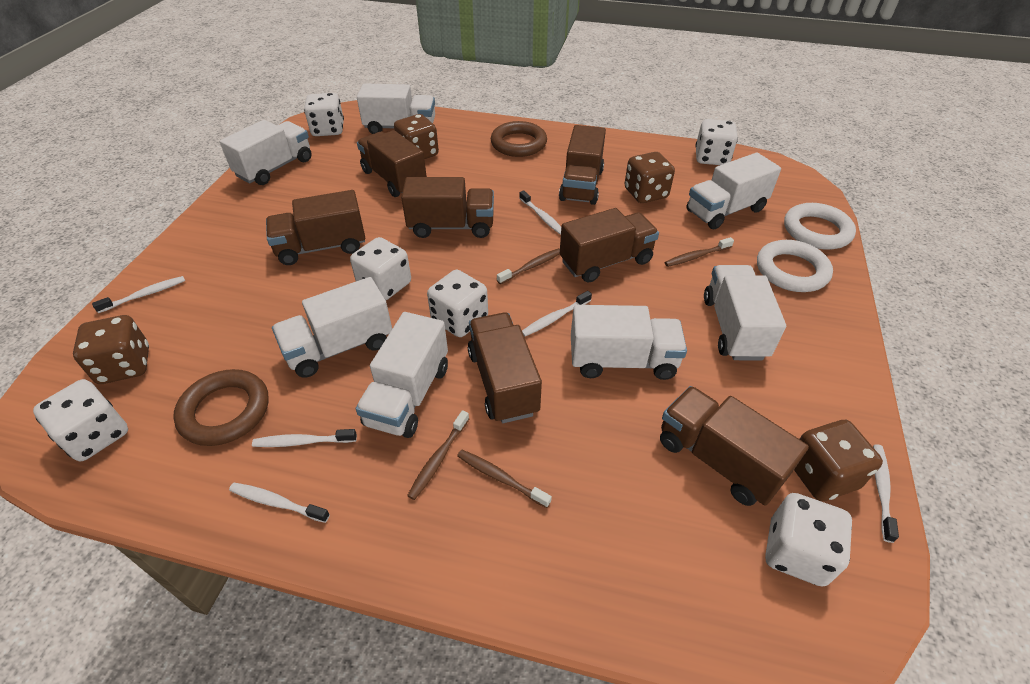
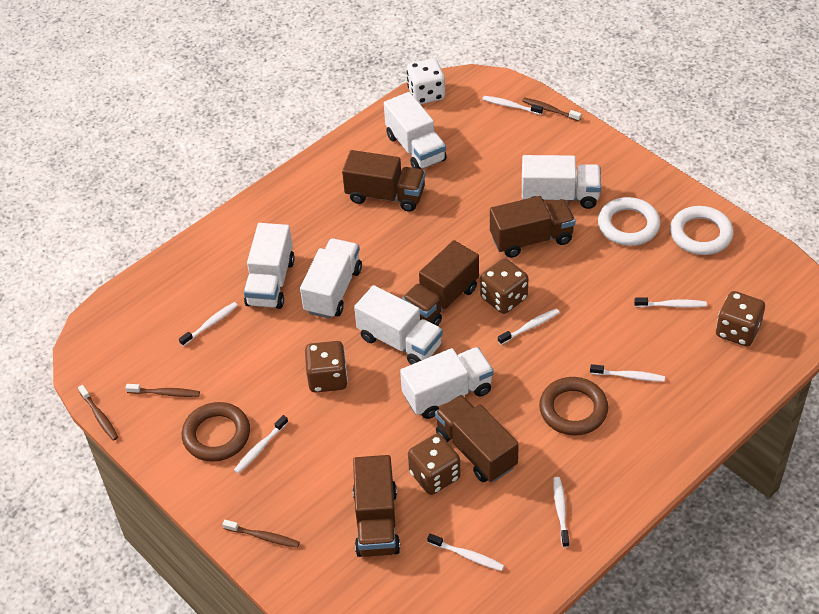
brown truck: [266,190,365,265] [357,130,427,197] [401,177,494,238] [468,312,542,423] [559,125,606,205] [560,208,659,283] [660,386,809,506] = 7 -> [342,150,426,212] [353,455,400,557] [402,240,479,326] [435,395,519,482] [490,196,575,258] = 5
white dice: [33,379,128,461] [304,93,344,136] [350,237,411,300] [427,270,488,337] [695,119,738,165] [765,493,852,586] = 6 -> [407,58,445,104] = 1
white toothbrush: [92,276,185,313] [229,483,330,523] [252,429,357,447] [519,190,561,235] [522,291,592,337] [873,444,899,543] = 6 -> [179,302,238,346] [234,415,288,473] [427,534,504,571] [482,96,543,115] [498,308,560,345] [553,477,569,548] [590,364,665,382] [634,298,707,308] = 8
white truck: [220,120,312,185] [272,277,392,378] [356,312,448,438] [357,84,435,134] [571,305,687,380] [686,152,781,229] [704,265,786,361] = 7 -> [244,223,295,309] [300,238,362,319] [354,285,443,365] [384,92,447,169] [400,347,494,419] [522,155,601,209] = 6

